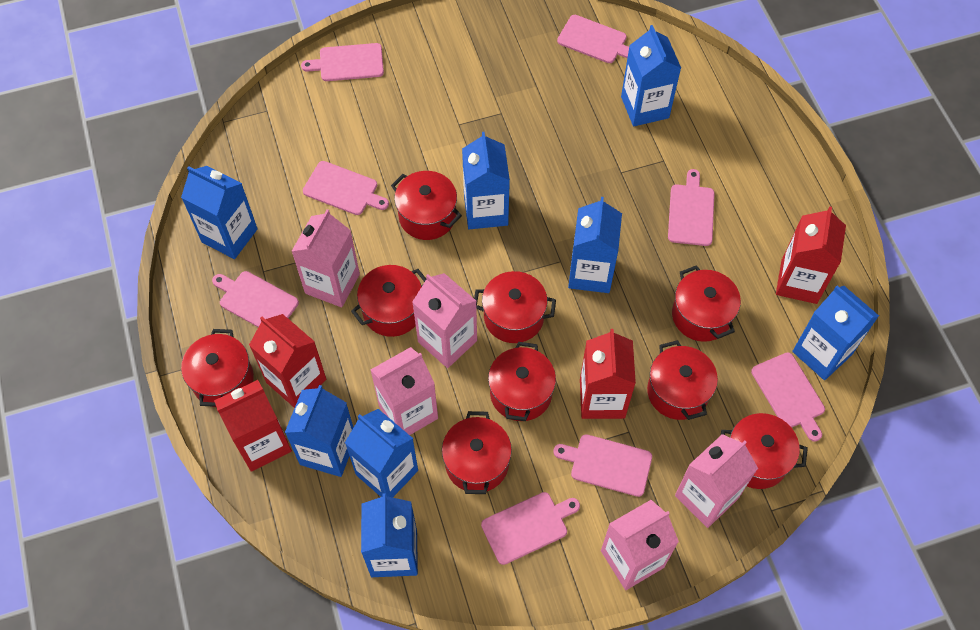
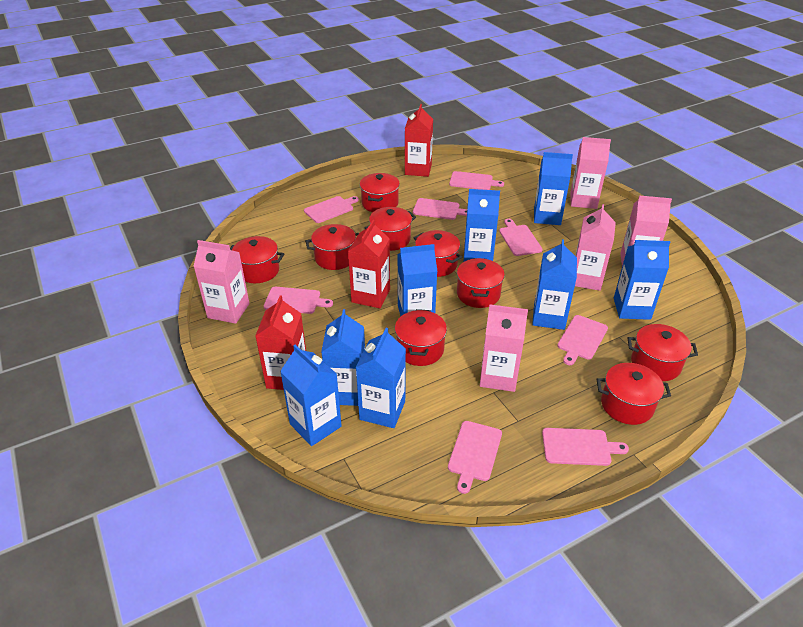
red carton: [214,380,292,472] [249,314,326,408] [580,329,636,419] [776,207,846,304] = 4 -> [255,295,306,390] [348,220,390,308] [405,104,433,177] = 3

